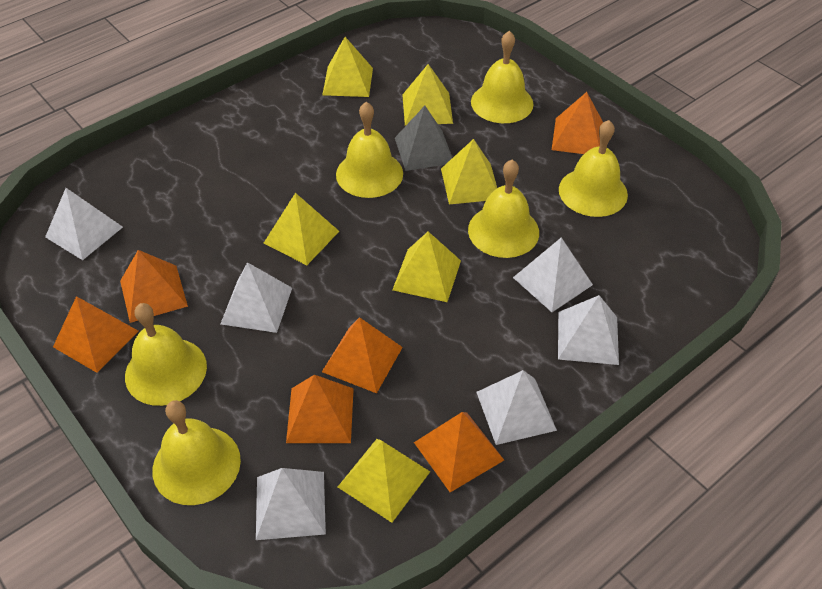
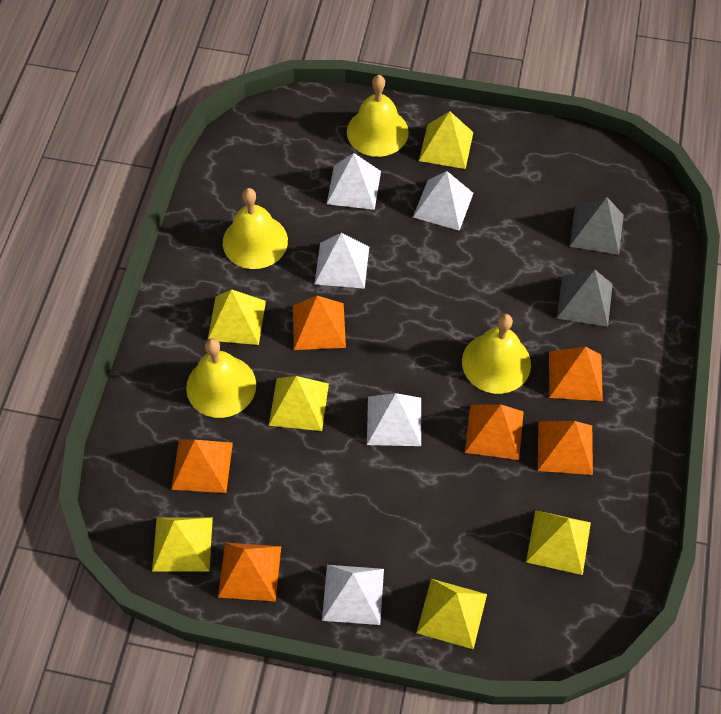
grey pyramid: [395,106,452,171] = 1 -> [557,269,613,327] [569,197,624,255] = 2
white pyramid: [45,188,123,260] [220,262,292,333] [256,468,326,540] [476,370,557,445] [513,238,593,312] [558,295,619,365] = 6 -> [315,233,369,289] [322,565,384,625] [327,153,381,210] [367,393,421,446] [413,171,473,231] = 5
yellow bell: [125,303,207,406] [152,400,241,505] [336,102,403,198] [468,160,539,258] [471,31,534,123] [559,120,628,217] = 6 -> [186,338,256,418] [223,188,288,269] [347,75,409,157] [462,314,531,394] = 4

